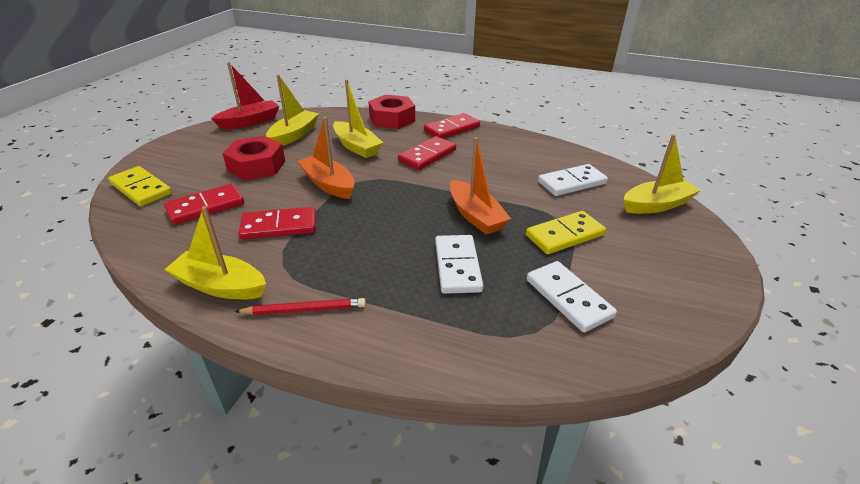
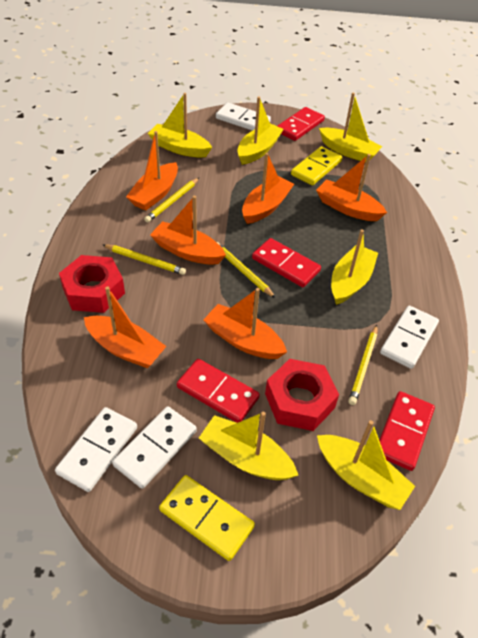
orange boat: [297,117,355,199] [450,137,511,235] = 2 -> [84,286,166,368] [126,131,178,211] [150,196,226,265] [203,288,287,359] [242,153,294,224] [316,154,387,221] = 6
red boat: [211,62,280,129] = 1 -> none = 0
red pencil: [234,298,366,315] = 1 -> none = 0
white domino: [435,235,484,294] [527,261,617,333] [538,164,608,196] = 3 -> [55,407,137,492] [112,406,197,489] [216,102,271,131] [380,306,439,369] = 4
yellow boat: [164,206,266,299] [266,75,319,146] [333,79,383,158] [624,134,701,214] = 4 -> [148,93,212,157] [199,412,298,480] [237,97,284,165] [317,420,415,510] [319,92,382,162] [331,229,378,305] = 6
yellow pencil: none = 0 -> [102,244,186,275] [144,178,199,223] [217,242,276,298] [348,325,377,405] = 4

